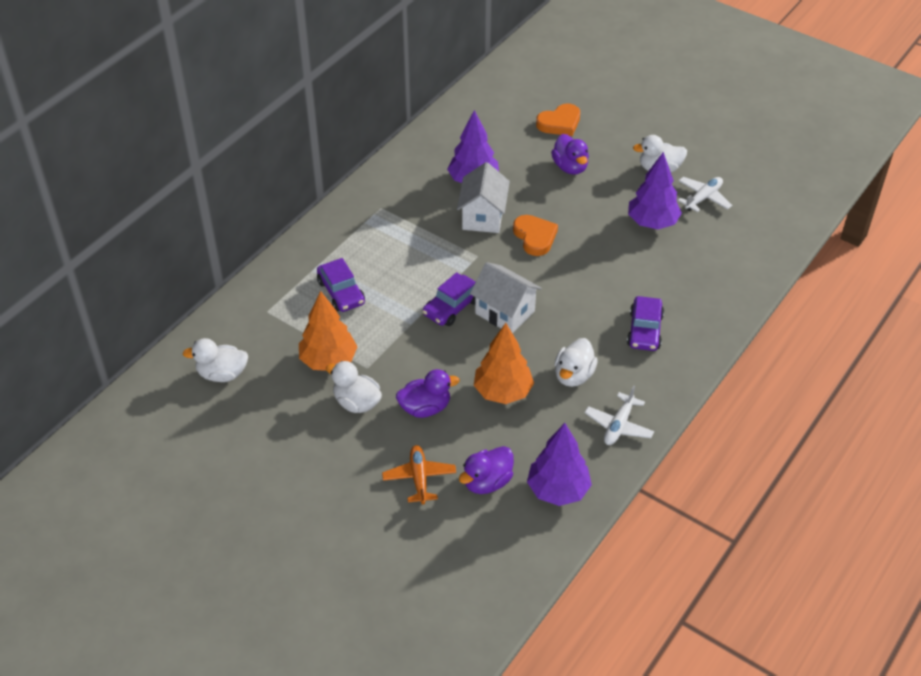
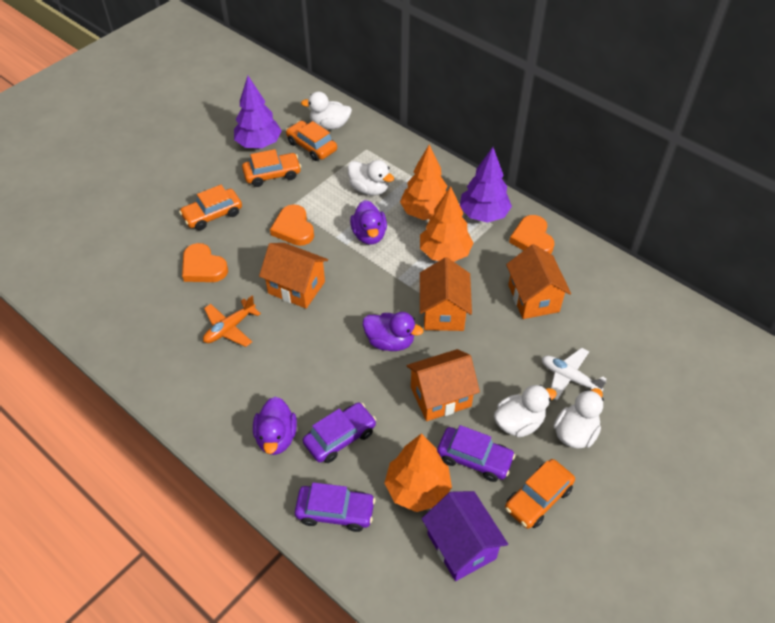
orange car: none = 0 -> [179,185,242,230] [242,149,301,187] [286,121,337,161] [505,459,575,529] = 4
orange heart: [513,215,558,256] [536,103,580,136] = 2 -> [182,243,228,282] [270,205,314,246] [509,215,554,254] = 3
orange house: none = 0 -> [259,243,328,309] [406,349,480,421] [420,257,472,331] [506,244,571,319] = 4
orange tree: [299,291,358,371] [474,323,534,404] = 2 -> [384,433,452,512] [400,145,447,220] [420,186,473,262] = 3
purple house: none = 0 -> [421,491,508,581] = 1
purple tree: [447,110,499,183] [527,423,592,506] [628,152,682,229] = 3 -> [234,76,282,148] [460,147,512,223] = 2
white house: [457,162,510,233] [470,262,542,333] = 2 -> none = 0
white plane: [585,386,654,445] [678,177,732,212] = 2 -> [542,348,607,400] = 1

